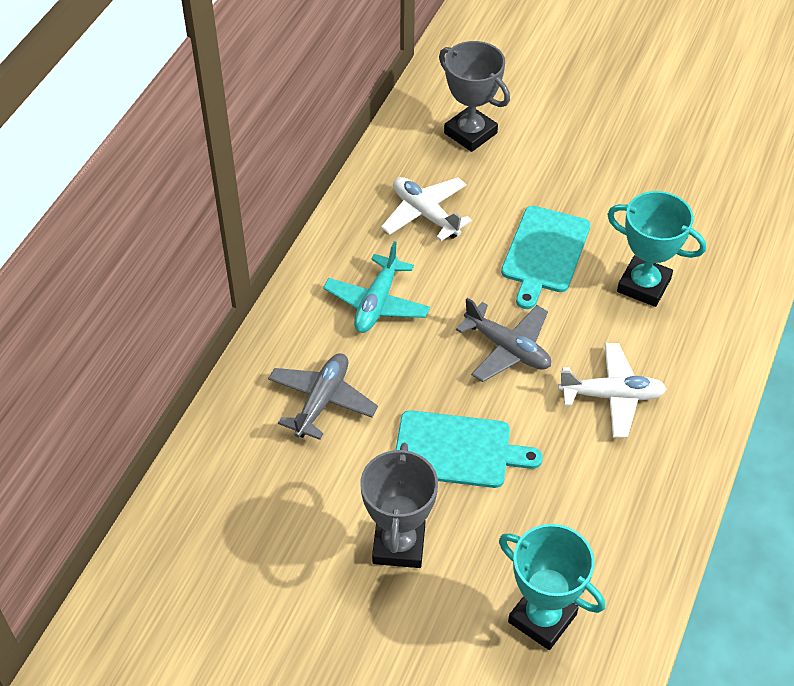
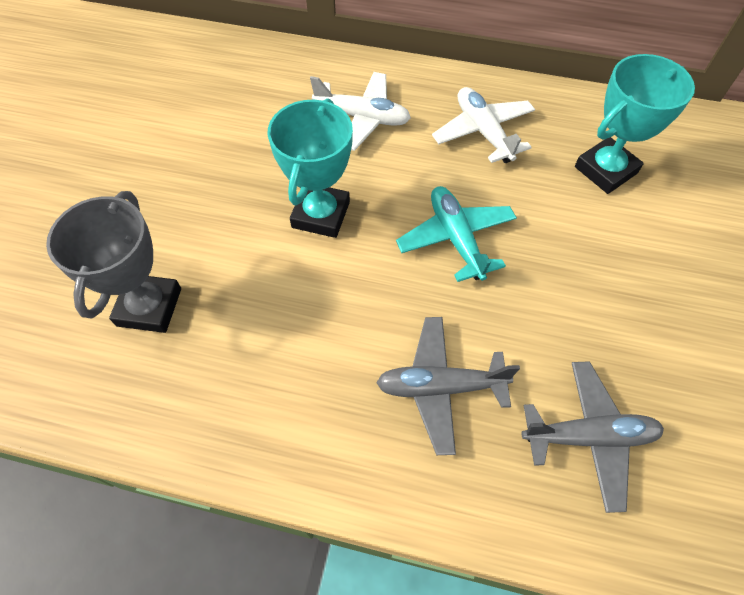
grey trophy: [361,443,438,568] [439,41,510,152] = 2 -> [46,191,181,333] = 1
turquoise cutting board: [396,410,543,488] [501,206,590,309] = 2 -> none = 0

